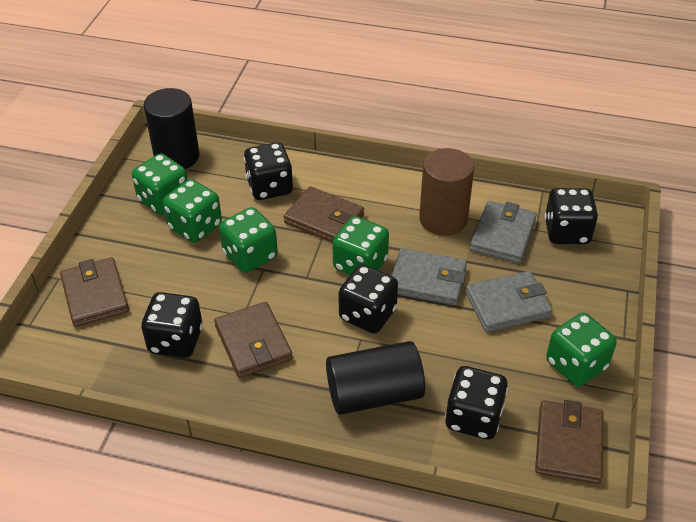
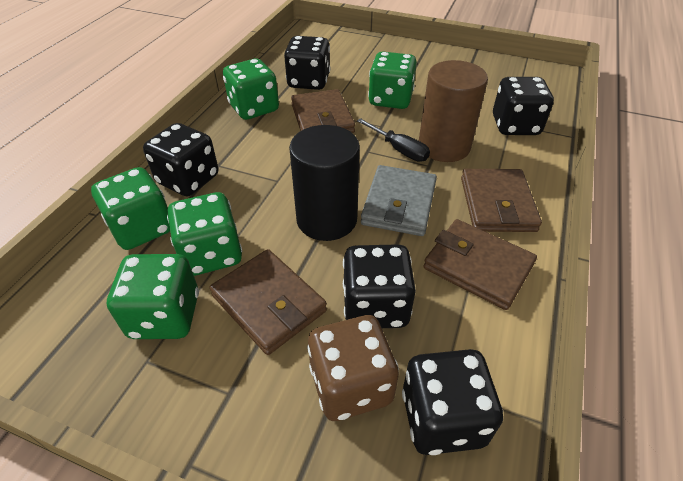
black cylinder: [144,88,200,169] [326,341,425,415] = 2 -> [289,125,360,241] = 1
black screwdriver: none = 0 -> [357,118,430,162] = 1
brown dice: none = 0 -> [307,315,399,421] = 1
grey wallet: [392,248,467,306] [466,271,553,332] [470,201,537,263] = 3 -> [361,165,437,236] = 1

